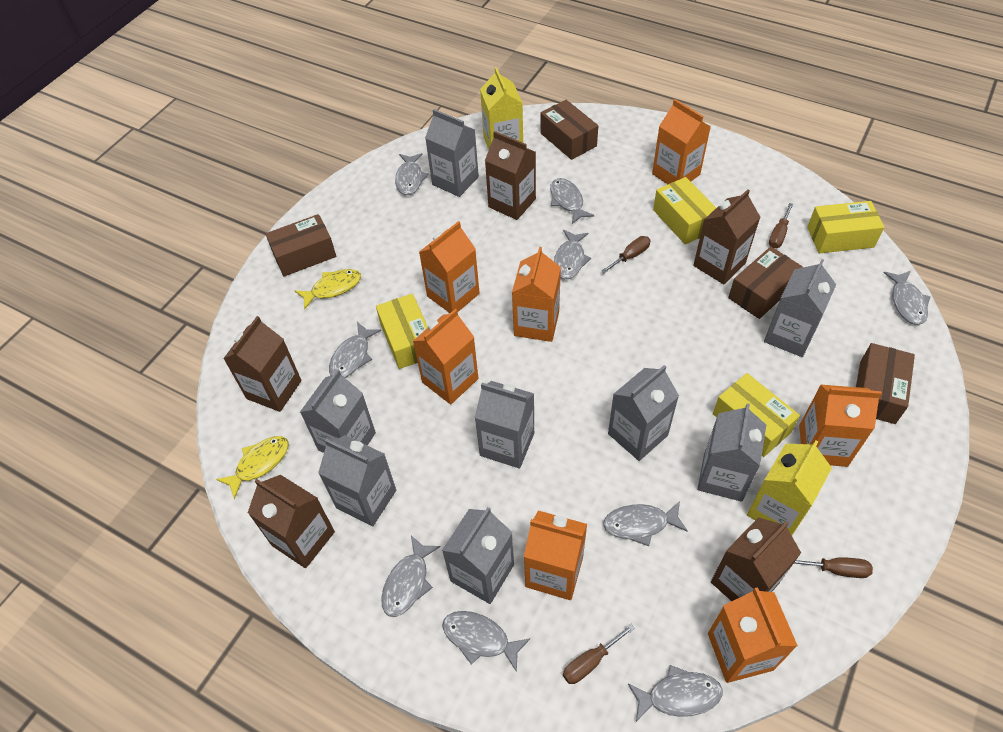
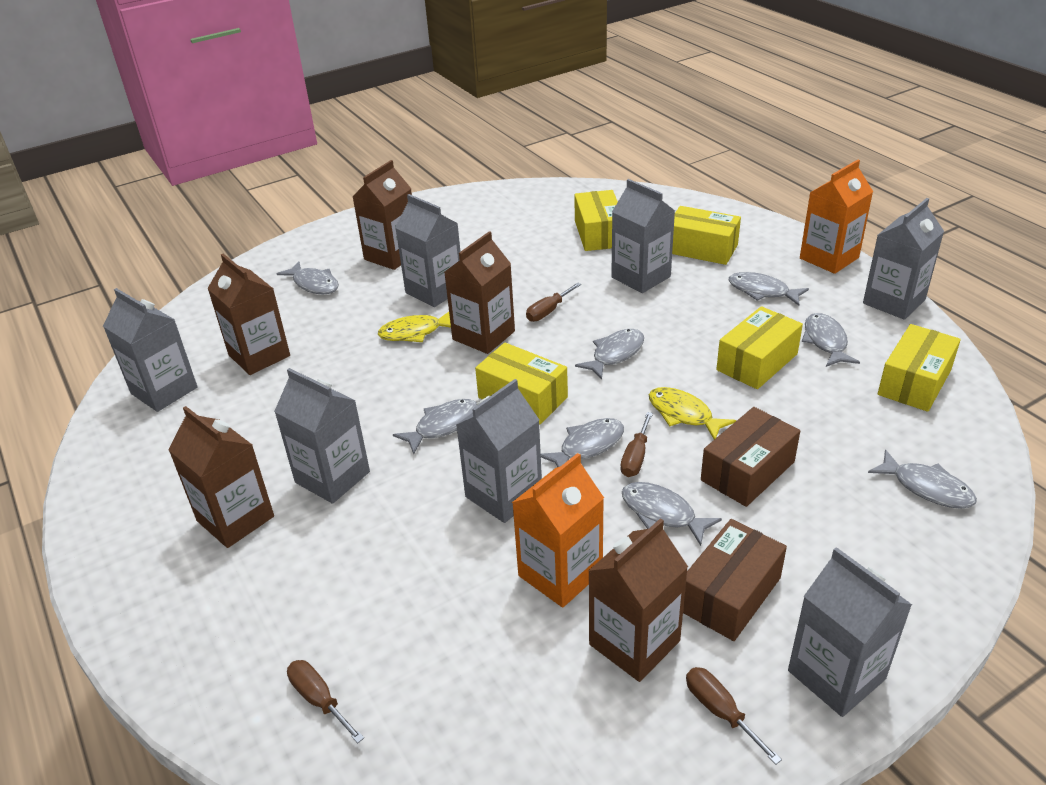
brown box: [265,214,336,277] [540,100,598,160] [728,247,803,319] [856,343,915,424] = 4 -> [683,519,787,641] [701,407,800,507] = 2
grey carton: [300,369,376,453] [318,435,396,527] [425,109,479,197] [442,507,514,604] [475,381,534,469] [608,365,679,461] [697,403,766,502] [764,259,836,357] = 8 -> [103,288,198,412] [274,368,370,504] [395,194,461,307] [456,379,542,523] [611,179,675,293] [788,547,912,717] [863,198,944,320] = 7
grey fish: [329,322,381,378] [381,535,441,617] [395,153,429,195] [443,611,530,672] [550,178,594,224] [554,230,591,279] [603,501,688,546] [628,665,723,722] [883,271,931,325] = 9 -> [277,261,339,294] [393,399,477,454] [541,418,624,467] [575,329,644,379] [622,482,722,546] [729,272,809,306] [802,313,860,367] [868,450,977,509] = 8
orange carton: [413,309,479,405] [419,221,480,313] [512,247,561,342] [524,510,587,600] [652,99,711,184] [708,587,798,683] [799,384,882,467] = 7 -> [512,453,604,608] [800,160,873,274] = 2
yellow box: [376,294,428,369] [653,177,716,244] [713,373,800,457] [807,201,884,253] = 4 -> [475,342,568,424] [574,190,618,251] [672,206,741,265] [716,306,803,389] [878,324,961,412] = 5
yellow carton: [480,67,523,149] [747,440,832,535] = 2 -> none = 0

